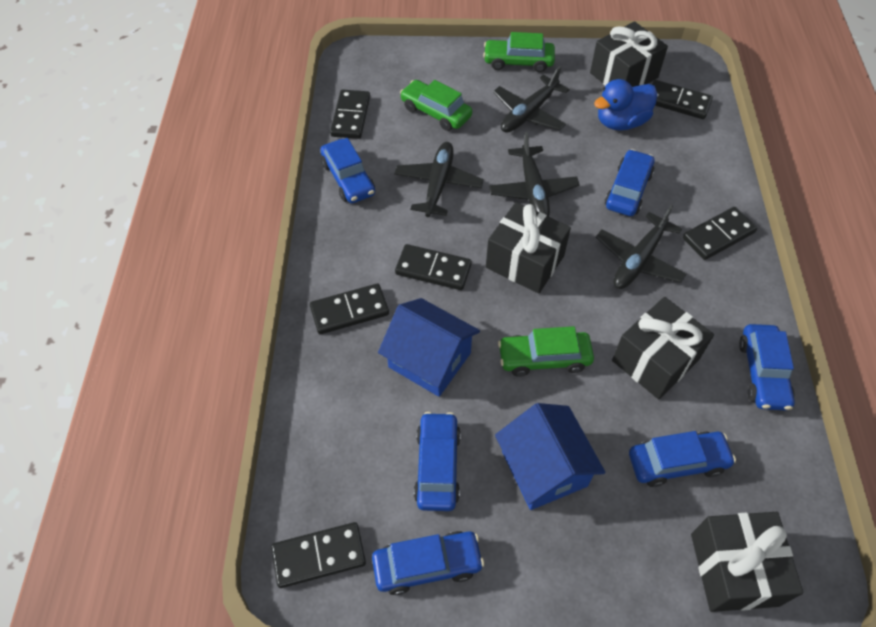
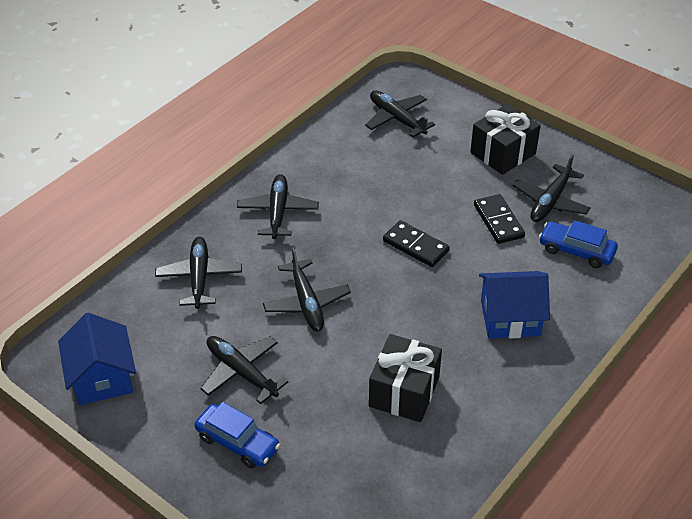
black domino: [271,522,366,588] [310,284,389,334] [330,89,370,139] [395,244,472,290] [652,80,713,119] [683,207,757,260] = 6 -> [383,220,450,267] [474,194,525,244] = 2
black gift: [486,202,571,294] [590,21,668,87] [612,297,714,399] [691,512,803,612] = 4 -> [369,334,442,422] [470,104,541,175] = 2
black plane: [394,142,484,217] [489,132,580,217] [493,66,570,133] [596,205,687,289] = 4 -> [155,237,242,309] [200,336,289,404] [237,174,319,239] [263,247,351,331] [365,91,435,137] [512,155,591,222] = 6
blue car: [320,138,375,203] [372,531,484,595] [414,412,461,511] [605,149,654,216] [629,431,736,487] [739,324,795,410] = 6 -> [195,402,280,468] [539,220,618,268] = 2
blue duck: [594,79,658,131] = 1 -> none = 0
green car: [400,80,472,131] [483,32,555,72] [498,326,594,377] = 3 -> none = 0

